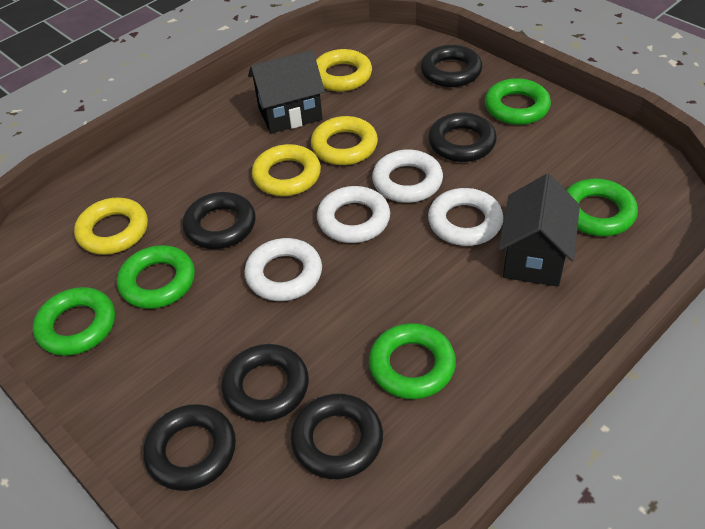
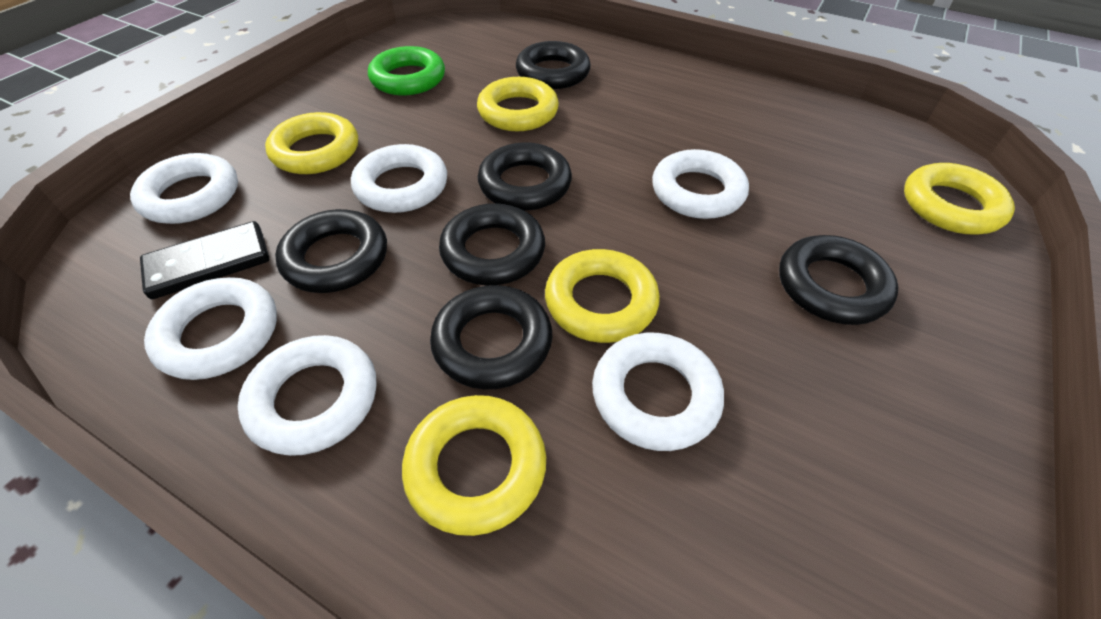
black domino: none = 0 -> [140,221,269,299] = 1
black house: [248,50,325,134] [498,174,580,287] = 2 -> none = 0
green ring: [33,287,115,356] [117,245,195,309] [369,323,456,399] [485,78,551,125] [566,179,638,236] = 5 -> [368,46,445,95] = 1
white ring: [244,238,322,301] [317,186,390,243] [372,149,443,203] [428,188,503,246] = 4 -> [130,153,238,224] [144,277,277,380] [238,335,377,456] [351,144,447,213] [592,333,724,451] [652,149,749,219] = 6
yellow ring: [74,198,148,255] [252,144,321,196] [311,116,378,165] [316,49,372,92] = 4 -> [265,112,358,174] [402,395,546,536] [477,77,559,131] [545,249,660,343] [904,163,1015,235] = 5

